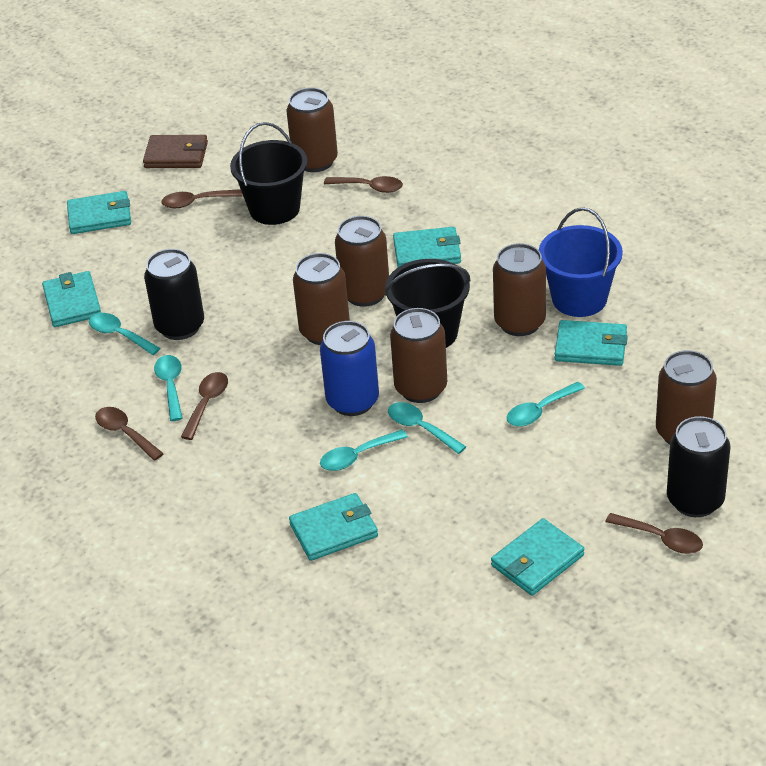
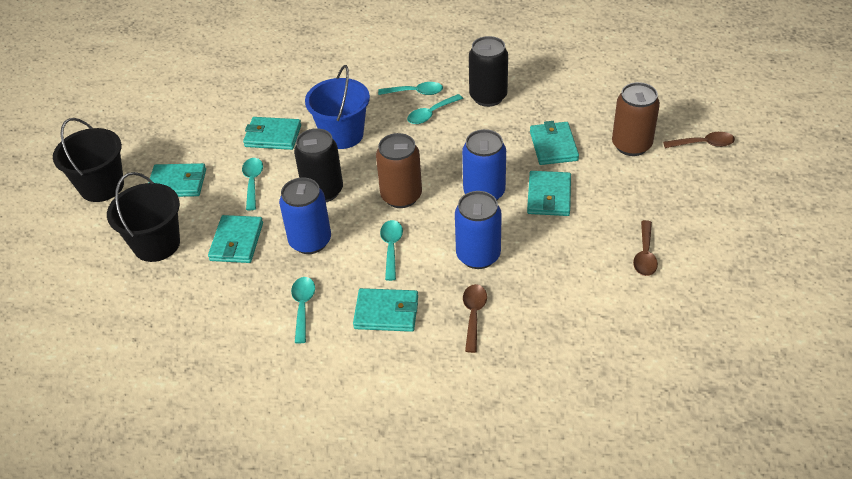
blue can: [320,321,379,416] = 1 -> [279,177,331,254] [455,191,502,269] [462,129,506,200] = 3
brown can: [286,88,338,172] [293,253,350,345] [335,216,389,307] [390,308,447,403] [493,243,546,336] [656,350,717,444] = 6 -> [376,133,422,208] [612,82,660,156] = 2
brown spoon: [95,407,164,461] [161,189,243,208] [181,372,228,440] [324,176,403,193] [605,513,703,554] = 5 -> [463,284,487,353] [633,220,658,276] [663,132,735,148] = 3
brown wallet: [143,135,208,168] = 1 -> none = 0

